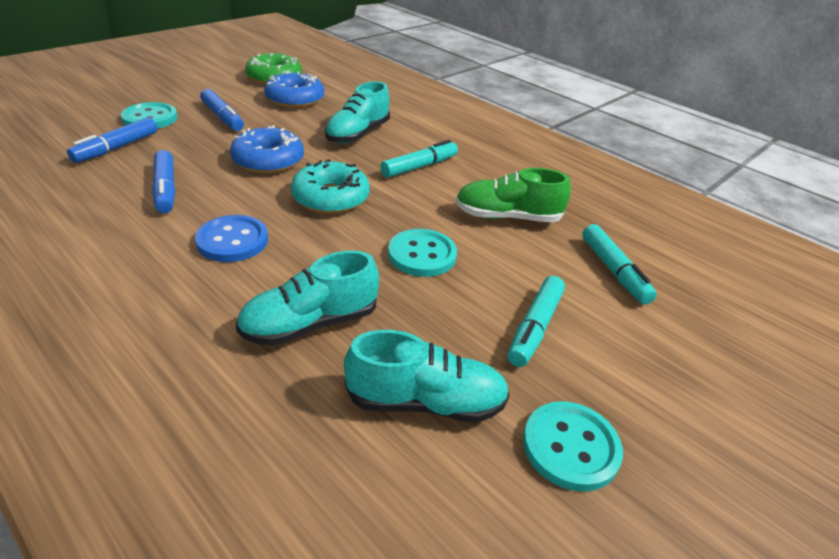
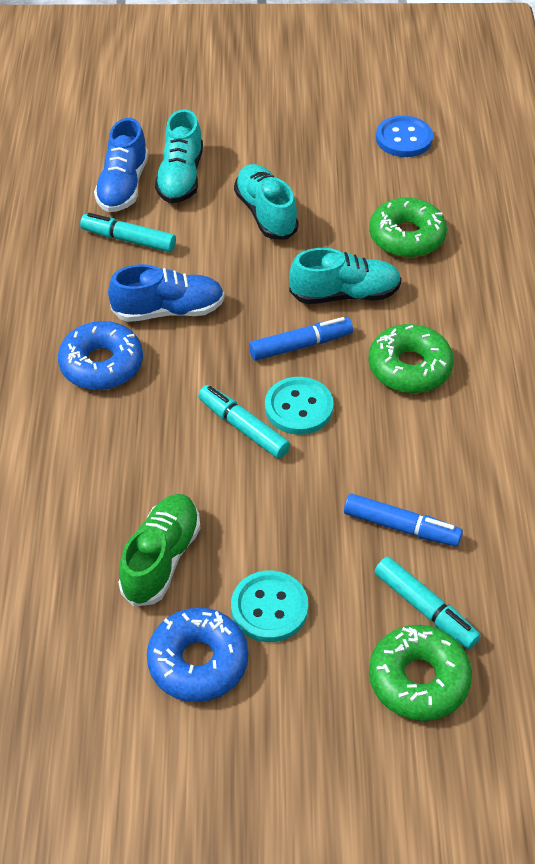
blue marker: [67,118,157,163] [152,150,175,213] [200,89,244,131] = 3 -> [249,317,353,361] [344,493,463,547] = 2
blue shoe: none = 0 -> [94,118,148,212] [108,264,225,322] = 2
green donut: [245,53,302,85] = 1 -> [368,324,454,393] [369,198,447,258] [369,625,472,721] = 3
turquoise button: [121,102,178,129] [388,229,457,277] [523,401,623,492] = 3 -> [231,570,308,642] [265,377,333,435] = 2
turquoise donut: [291,159,370,214] = 1 -> none = 0

